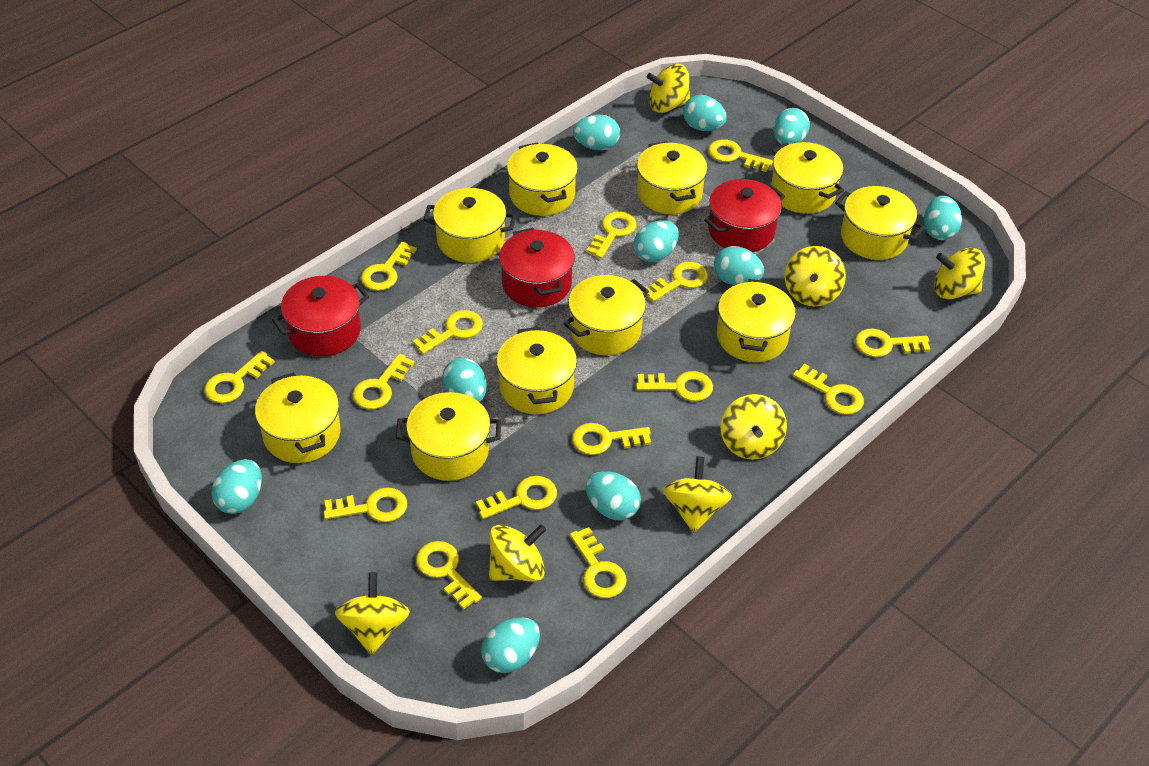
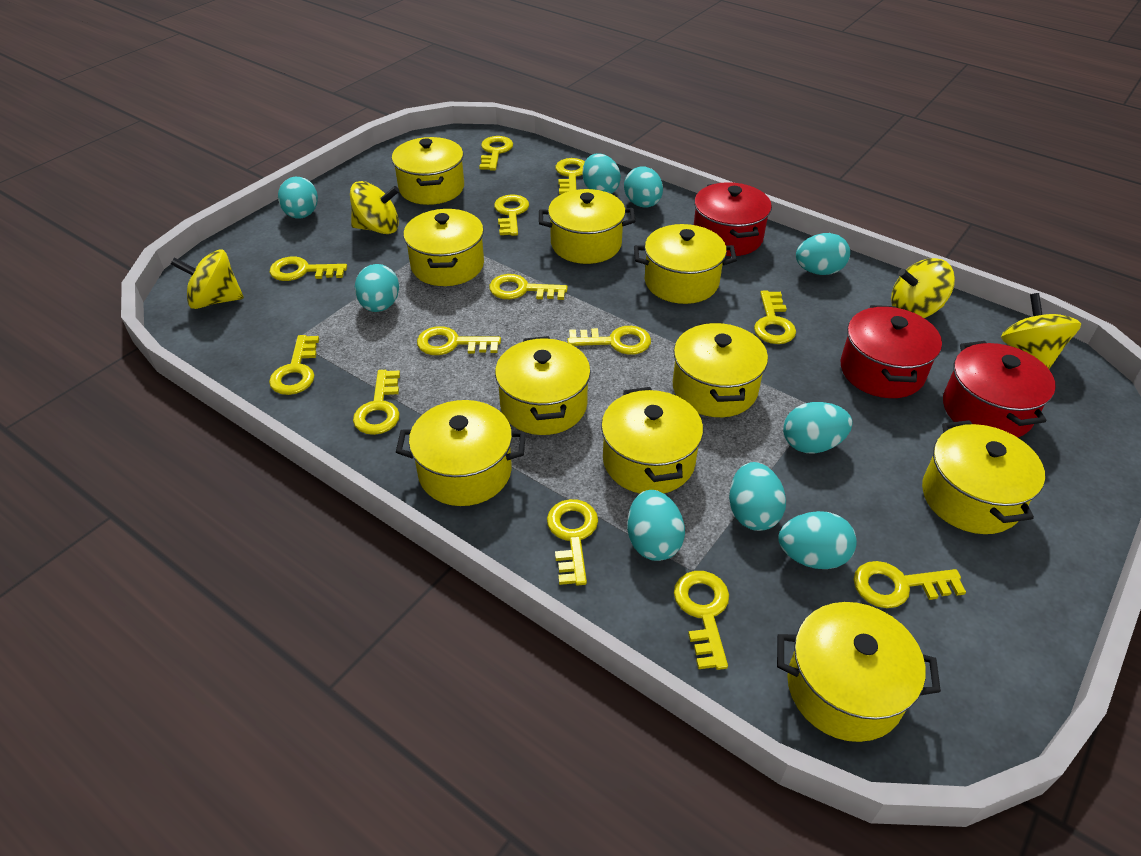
turquoise egg: [211,459,262,514] [442,358,487,402] [481,617,540,673] [573,115,620,150] [586,471,641,521] [634,220,679,262] [683,95,727,131] [714,246,764,285] [773,108,810,145] [924,195,962,240] = 10 -> [278,177,318,219] [355,264,399,312] [582,153,621,194] [624,166,663,208] [627,490,685,561] [729,462,786,531] [778,511,857,569] [783,402,853,454] [796,233,850,275] = 9
yellow key: [204,351,275,403] [323,487,407,522] [352,354,415,409] [361,242,417,291] [413,310,483,354] [416,541,482,609] [476,476,557,519] [570,527,627,598] [572,423,651,455] [586,211,637,258] [636,371,713,401] [642,262,708,302] [708,139,773,172] [793,364,864,415] [855,329,931,357] = 15 -> [269,335,319,395] [270,256,347,281] [353,370,400,435] [417,326,501,355] [479,136,513,171] [489,274,568,300] [494,194,529,236] [547,499,598,586] [555,158,585,194] [567,326,651,355] [674,571,729,670] [754,291,796,344] [854,561,966,608] = 13
yellow spinning top: [335,572,410,655] [489,524,546,582] [647,64,690,113] [663,456,732,533] [721,394,787,460] [785,246,846,306] [934,248,985,299] = 7 -> [171,249,244,309] [350,181,399,234] [891,258,955,318] [1001,293,1081,369] = 4

